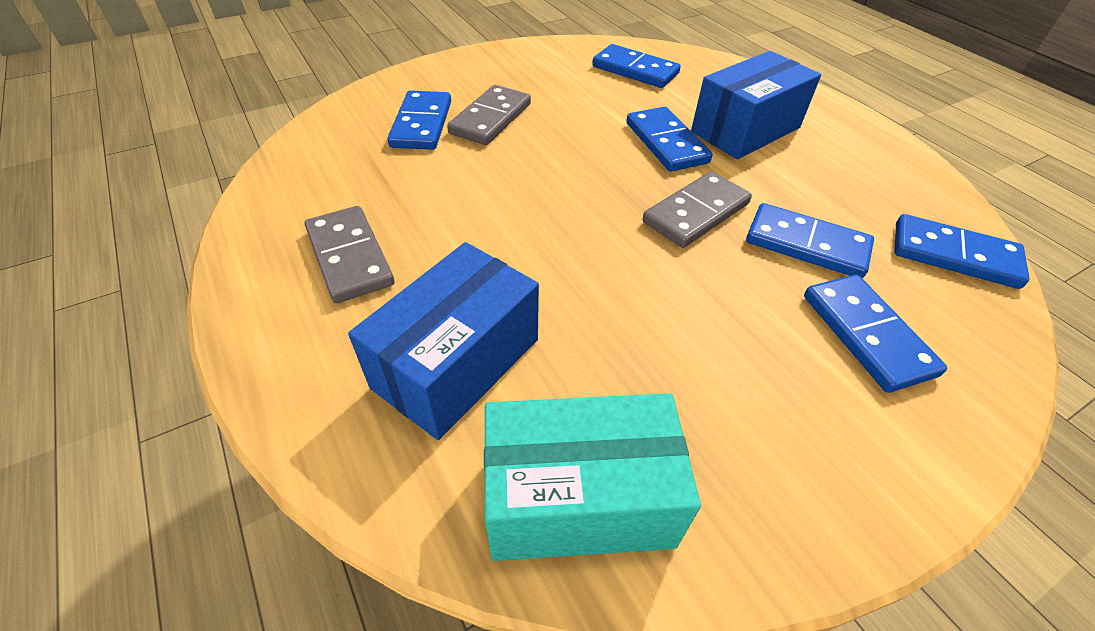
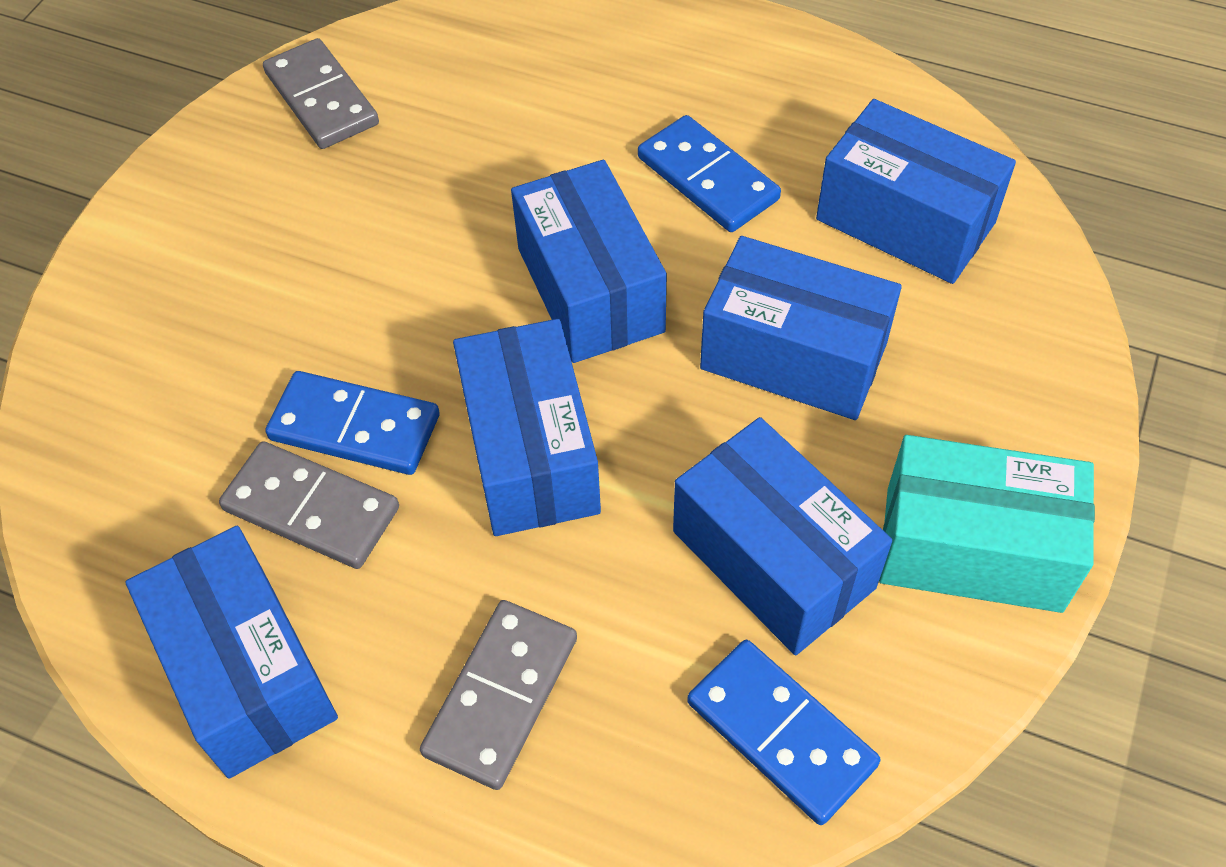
blue box: [348,242,539,440] [691,51,821,159] = 2 -> [126,526,338,779] [453,319,601,536] [511,160,667,363] [673,417,892,655] [700,236,902,420] [816,99,1016,284] = 6
blue domino: [387,90,451,150] [592,44,681,88] [626,107,712,172] [746,203,874,278] [804,275,947,393] [894,214,1030,289] = 6 -> [265,371,440,475] [638,115,781,232] [687,640,881,825] = 3

